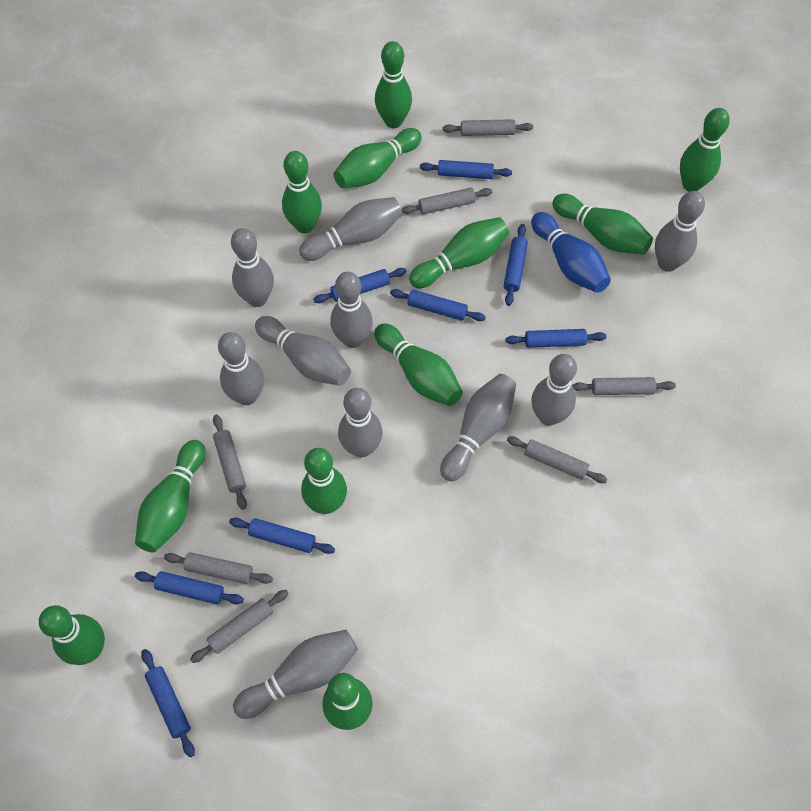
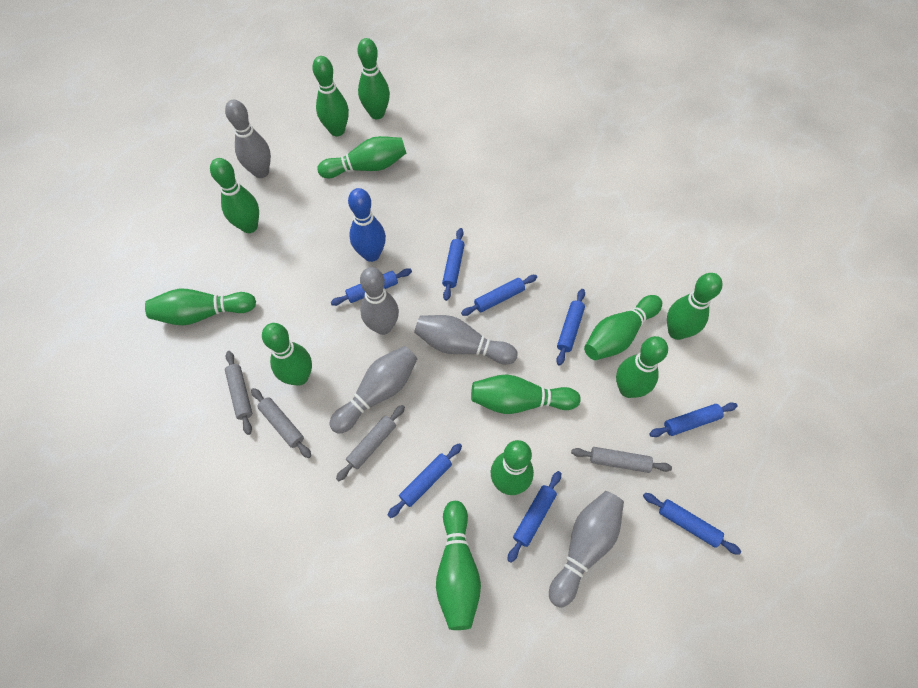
green bowling pin: [39,605,105,665] [135,440,206,553] [282,151,322,233] [301,448,347,514] [322,673,373,730] [333,128,422,188] [374,323,463,406] [375,41,412,128] [409,217,509,288] [552,194,653,255] [680,108,730,192] = 11 -> [145,289,256,325] [210,158,259,233] [262,323,312,386] [312,56,349,136] [317,136,406,178] [358,38,390,119] [436,501,481,630] [471,374,581,414] [491,440,534,495] [584,295,662,360] [616,336,668,398] [667,273,723,340] = 12
grey bowling pin: [218,332,264,405] [231,228,274,307] [233,630,358,719] [255,316,351,386] [299,197,402,261] [331,272,373,348] [338,388,383,457] [440,374,516,481] [532,354,577,426] [655,191,705,272] = 10 -> [225,100,271,178] [329,346,417,434] [360,267,399,335] [414,315,518,365] [549,491,624,608] = 5
grey rolling pin: [164,552,273,584] [190,590,289,663] [213,414,247,510] [401,188,492,214] [443,119,533,136] [507,436,607,483] [572,377,676,395] = 7 -> [225,351,252,435] [251,388,311,458] [336,405,405,481] [571,447,672,473] = 4

